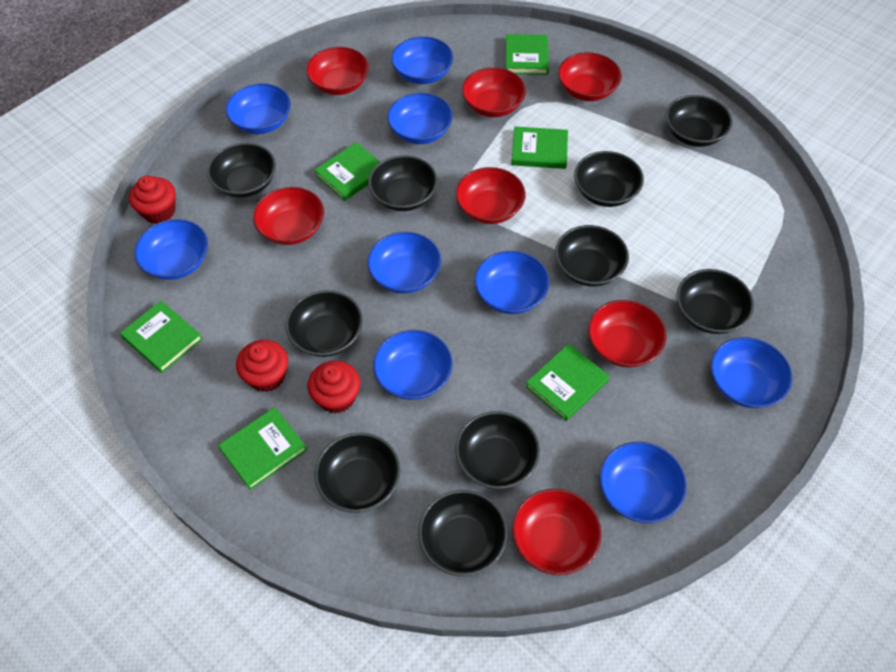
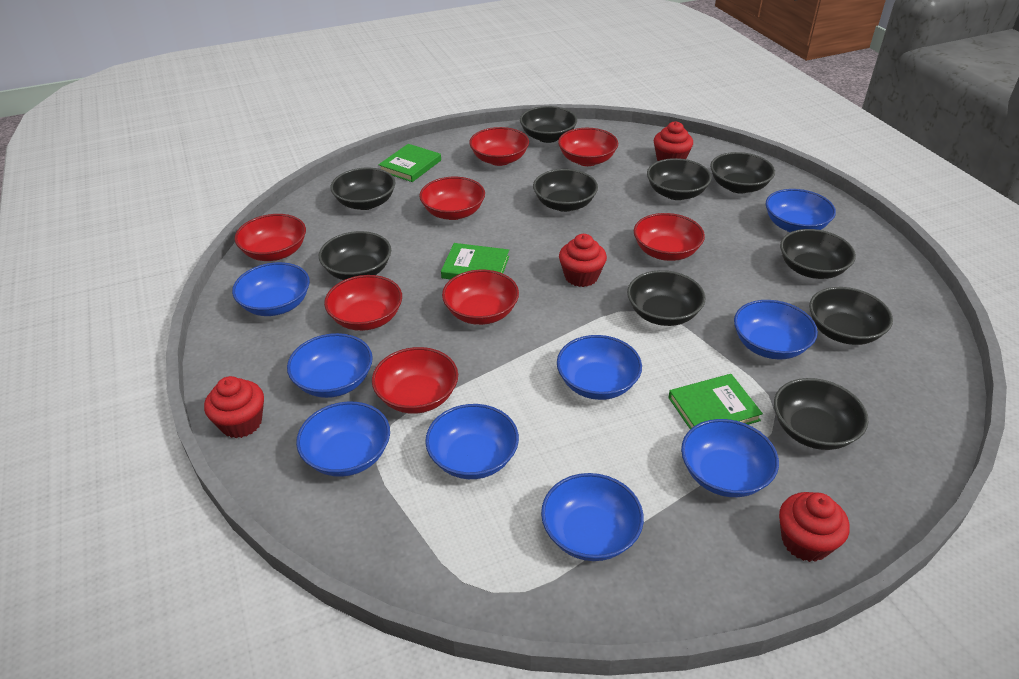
green book: [120,301,203,373] [218,407,307,490] [314,142,380,201] [506,34,549,75] [511,126,568,169] [526,344,610,421] = 6 -> [378,144,441,182] [441,243,509,279] [668,374,763,429] = 3
red bowl: [253,187,324,245] [306,47,369,95] [455,167,526,224] [462,67,526,117] [512,489,602,575] [558,52,622,101] [588,300,667,368] = 7 -> [234,214,306,261] [324,275,402,331] [372,347,458,414] [419,177,485,220] [442,270,519,325] [469,127,529,166] [558,128,618,166] [634,213,705,261] = 8
red cupcake: [129,175,176,224] [236,340,288,392] [307,360,360,413] = 3 -> [204,376,264,438] [559,234,607,287] [654,121,693,161] [779,492,850,562] = 4

